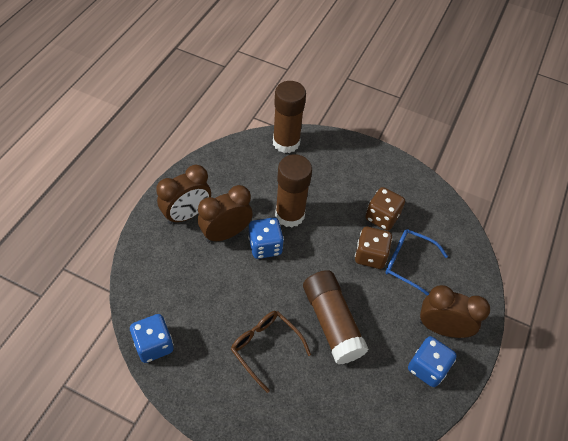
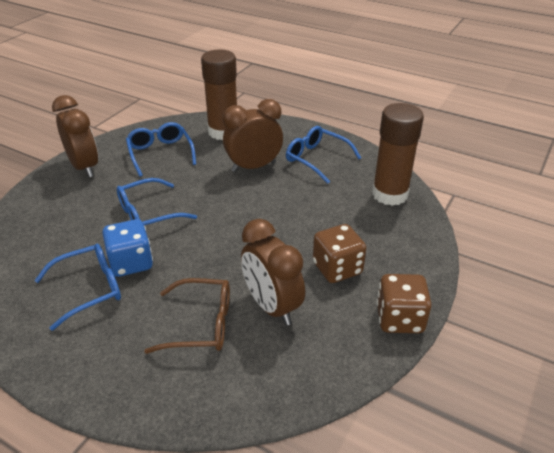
blue dice: [130,314,174,363] [248,217,284,259] [408,336,457,387] = 3 -> [102,219,153,277] = 1
blue glasses: [385,229,448,296] = 1 -> [34,244,121,331] [117,178,197,225] [126,122,196,177] [286,126,361,184] = 4
brown glue stick: [273,81,306,153] [275,154,312,228] [303,270,368,364] = 3 -> [201,50,237,140] [372,103,424,206] = 2

